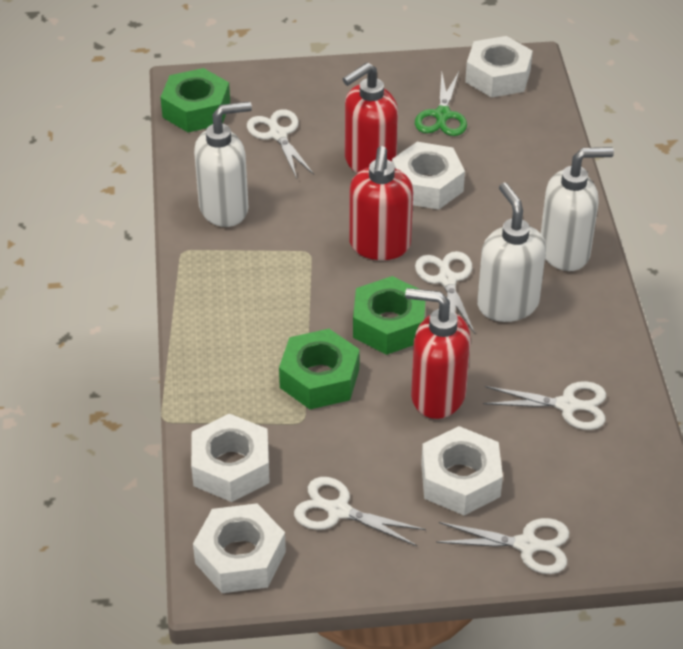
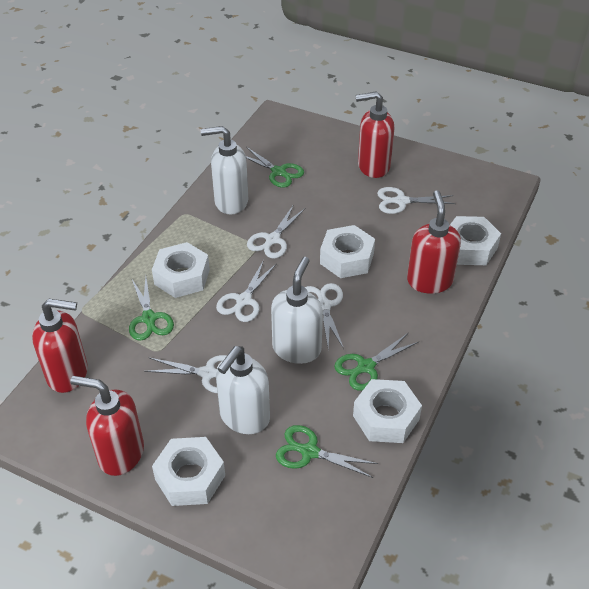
green nut: [160,68,230,132] [279,329,360,409] [353,276,425,355] = 3 -> none = 0
green scissors: [415,72,467,136] = 1 -> [129,277,174,341] [246,147,304,188] [276,425,378,478] [334,333,418,391] = 4
red soap dispenser: [343,63,398,173] [349,146,413,260] [405,288,471,419] = 3 -> [32,299,88,393] [70,376,144,476] [355,91,394,178] [407,190,461,294] = 4

